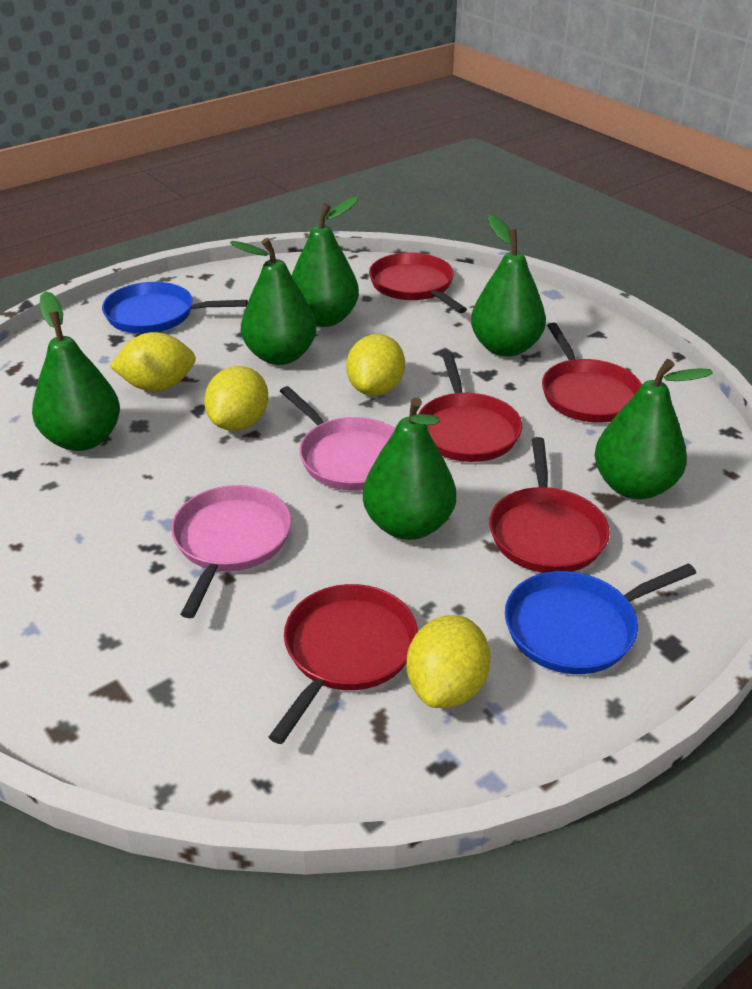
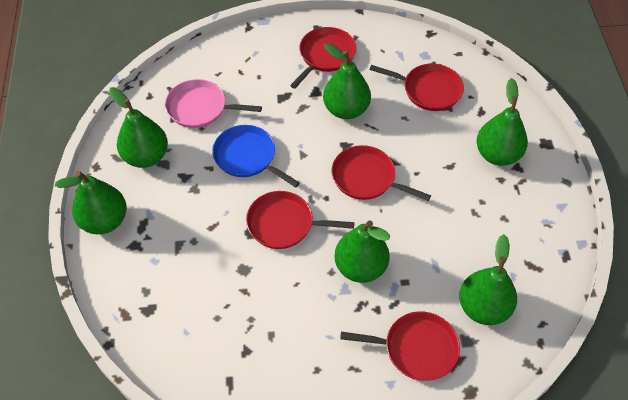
blue pan: [102,282,248,334] [505,563,696,674] = 2 -> [212,125,300,188] = 1
pink pan: [171,485,291,618] [280,386,395,491] = 2 -> [165,79,262,128] = 1
yellow lemon: [109,332,196,391] [204,366,268,431] [346,334,405,396] [407,615,491,708] = 4 -> none = 0

